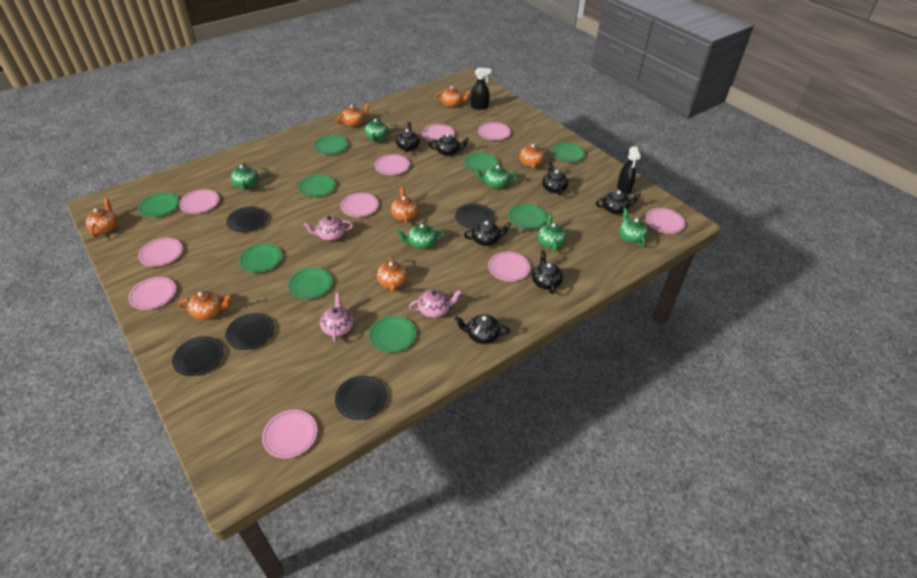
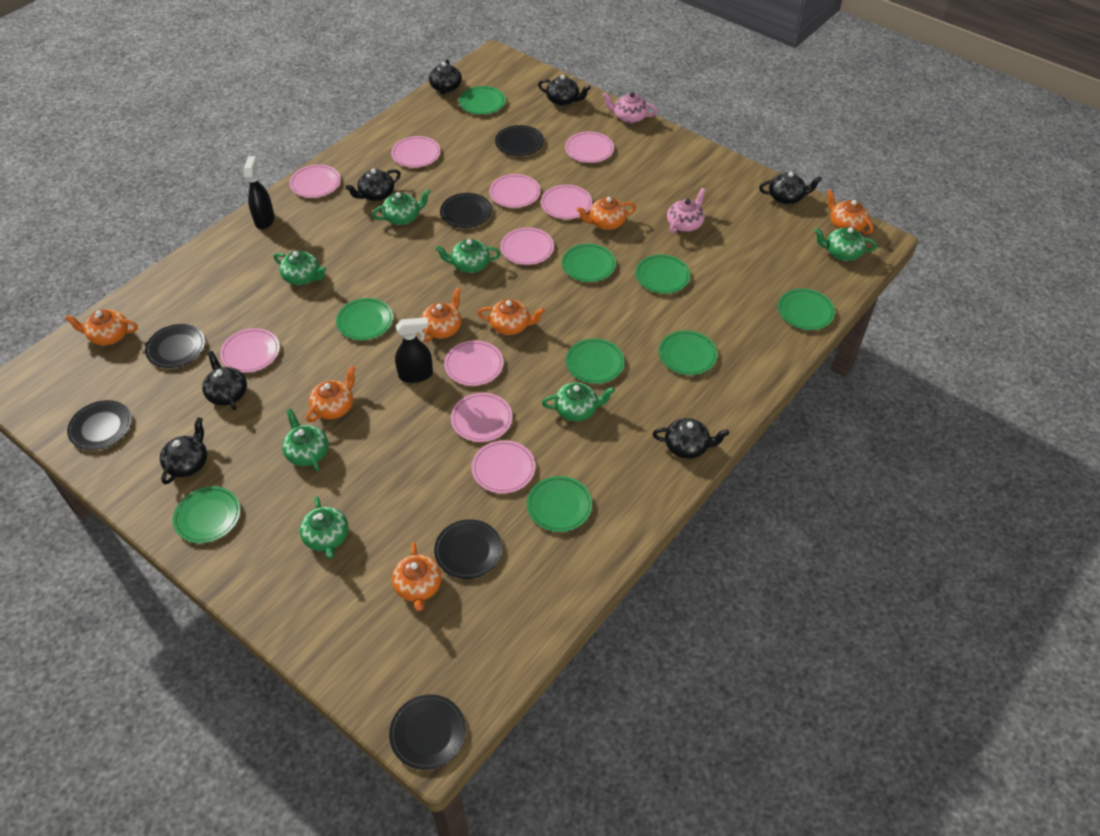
black plate: [172,336,224,376] [225,313,274,350] [226,206,267,232] [335,376,387,420] [455,204,494,229] = 5 -> [67,400,132,450] [145,324,205,368] [389,694,466,770] [434,519,502,579] [440,193,492,228] [495,125,544,156] = 6
green teapot: [231,163,258,190] [365,118,388,142] [396,224,445,249] [475,165,517,189] [538,212,567,252] [619,208,648,246] = 6 -> [274,251,326,285] [282,408,328,472] [300,496,348,559] [372,189,430,225] [435,239,501,273] [542,382,615,421] [814,227,877,261] = 7
pink teapot: [304,216,353,241] [320,293,354,342] [409,290,462,318] = 3 -> [603,92,657,124] [667,188,705,233] = 2

